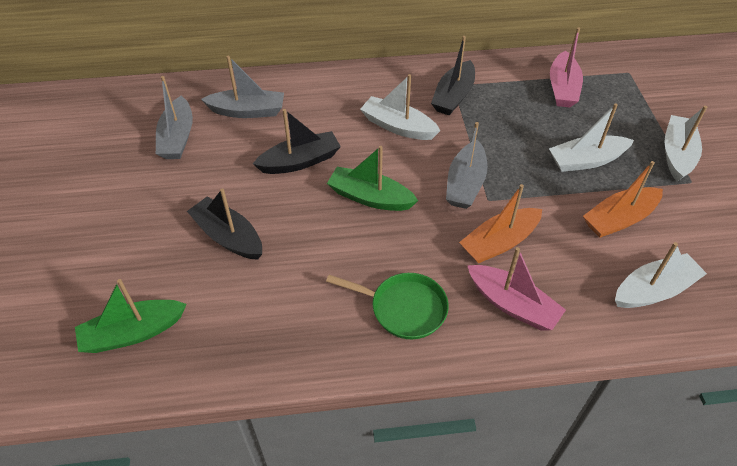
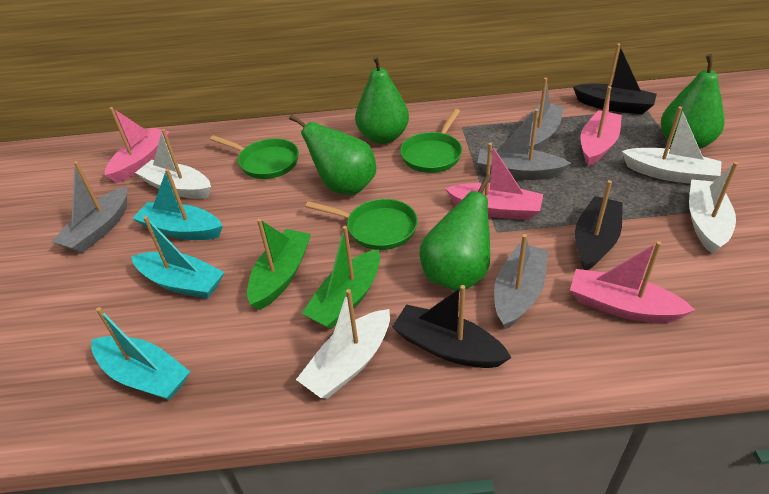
green pan: [326,273,449,339] = 1 -> [210,135,299,179] [305,199,418,250] [400,109,462,173] = 3
green pear: none = 0 -> [289,114,376,195] [355,55,409,144] [420,175,492,291] [661,54,724,149] = 4
grey boat: [156,76,193,159] [201,56,284,118] [446,122,488,209] = 3 -> [52,161,127,253] [478,109,571,180] [494,234,548,329] [523,78,564,151] = 4
orange boat: [459,184,542,263] [583,161,663,238] = 2 -> none = 0
pink boat: [467,247,566,331] [550,28,583,107] = 2 -> [105,107,170,183] [445,143,543,220] [570,241,695,323] [581,86,622,166] = 4
turquoise boat: none = 0 -> [91,307,190,400] [131,216,224,299] [132,169,223,240] = 3

